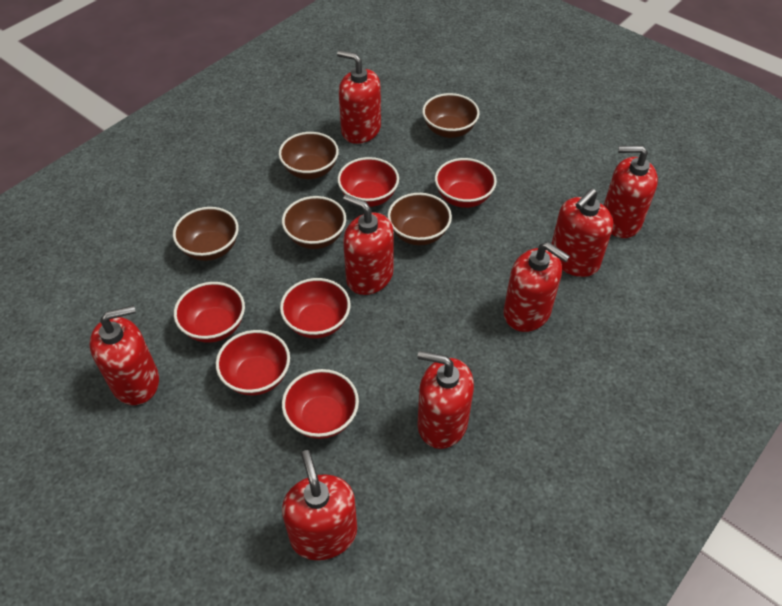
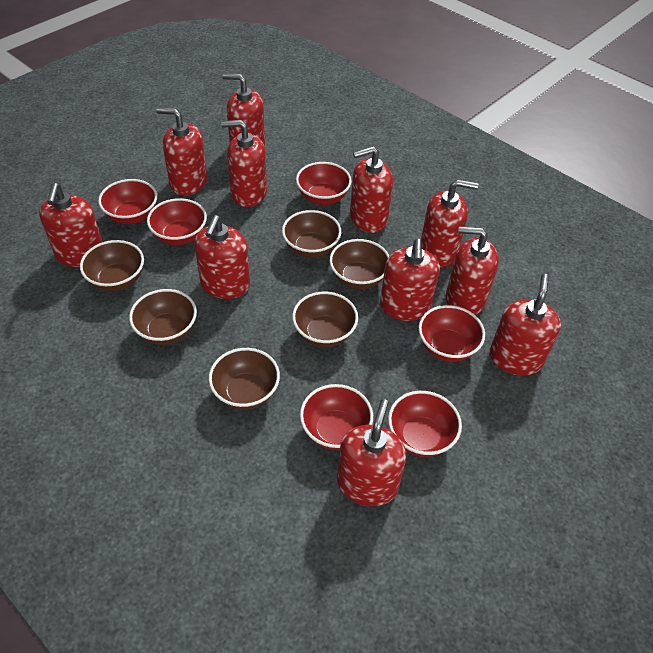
brown bowl: [173,207,239,261] [279,132,339,179] [282,196,346,249] [387,193,452,245] [422,93,480,138] = 5 -> [80,240,144,291] [129,289,197,345] [209,348,280,410] [282,210,341,258] [292,292,358,347] [329,239,389,289] = 6
red soap dispenser: [90,305,159,405] [282,450,357,560] [337,50,381,144] [343,195,394,295] [417,351,474,449] [503,242,570,332] [551,188,613,277] [604,145,658,238] = 8 -> [39,183,103,267] [156,107,207,196] [194,215,250,299] [221,120,267,207] [222,73,265,146] [337,399,406,506] [350,146,393,233] [380,239,440,321] [421,179,479,267] [446,226,499,315] [490,274,561,376] = 11

